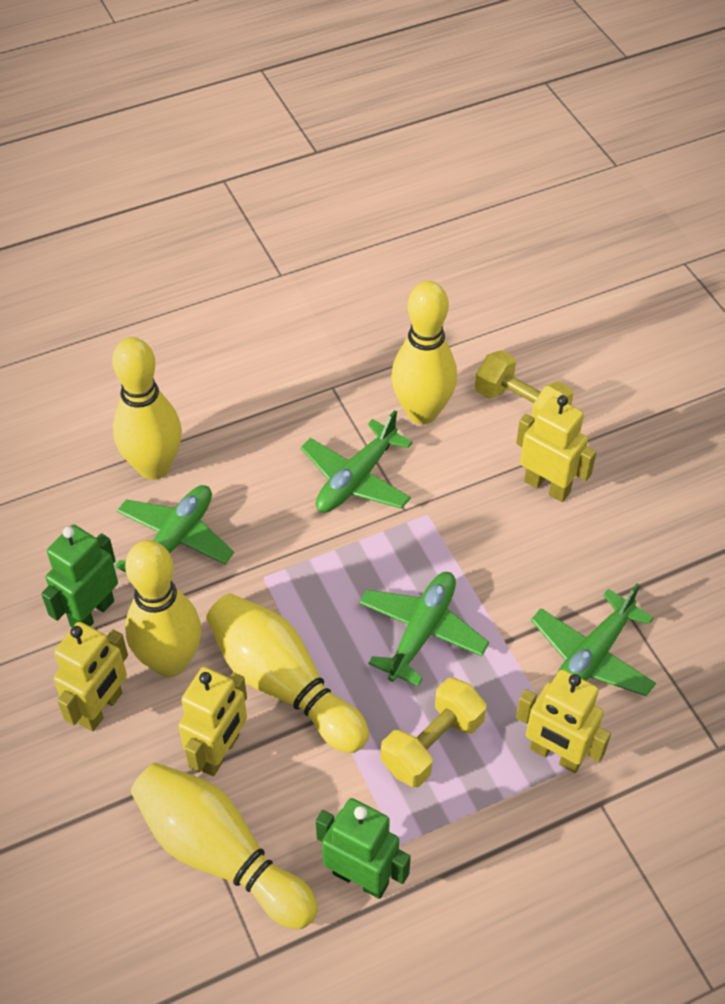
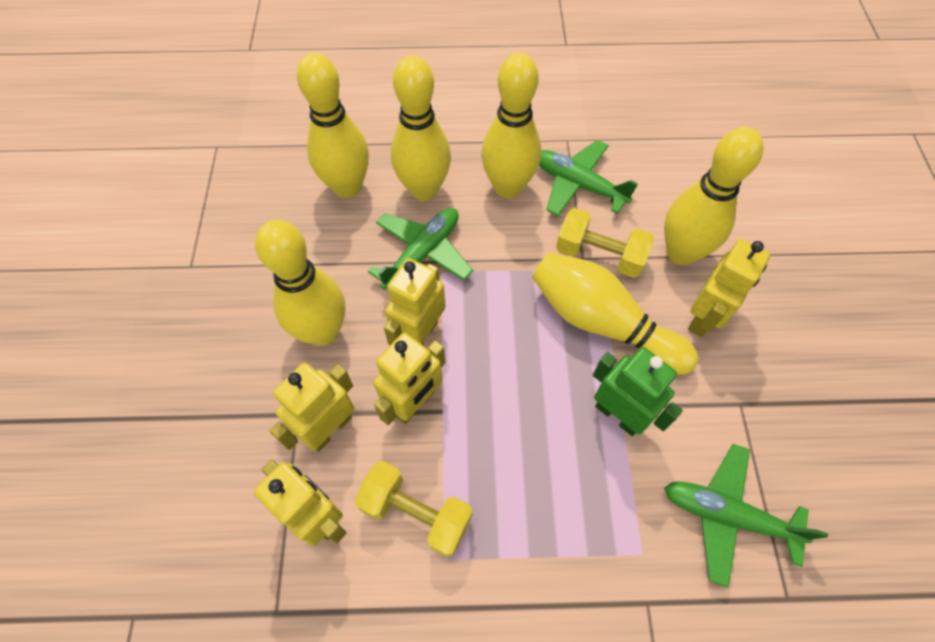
green plane: [115,485,234,572] [301,410,413,513] [359,572,489,686] [531,584,656,696] = 4 -> [368,208,473,290] [539,140,638,216] [664,444,828,588] = 3
green robot: [41,525,118,627] [316,798,411,899] = 2 -> [593,347,683,436] = 1
yellow bowling pin: [112,337,182,480] [125,540,201,677] [131,763,318,930] [206,593,369,753] [391,281,457,424] = 5 -> [255,220,345,346] [297,53,369,198] [391,56,451,201] [481,53,541,198] [532,252,698,375] [664,127,763,265] = 6
yellow robot: [53,622,128,731] [178,667,247,776] [516,395,596,502] [516,669,611,773] = 4 -> [254,460,346,546] [270,363,354,452] [373,333,445,425] [384,258,445,345] [688,239,770,337] = 5

